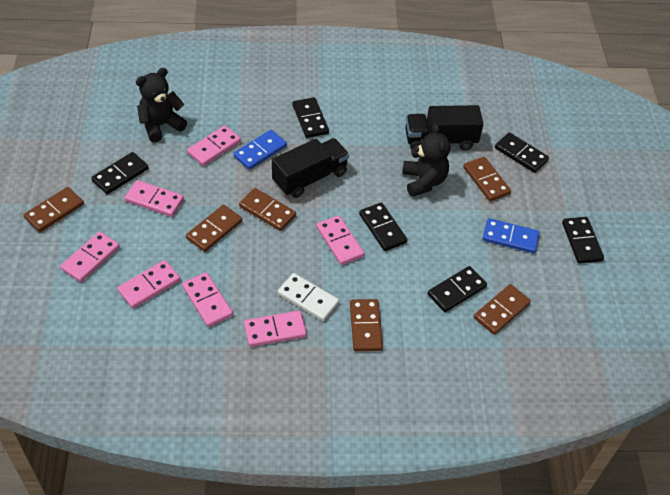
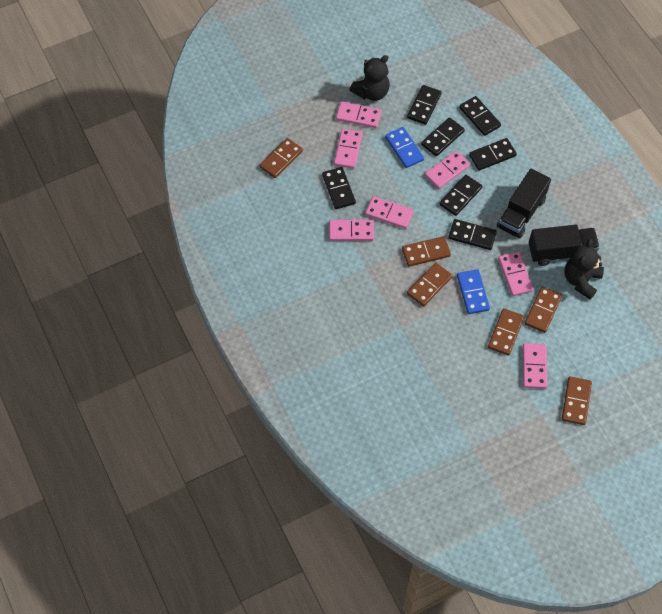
black domino: [91,152,149,194] [293,97,329,138] [359,203,407,251] [428,266,487,312] [495,132,549,173] [562,217,604,264] = 6 -> [322,167,356,209] [407,85,442,125] [421,117,465,156] [439,175,482,216] [448,219,497,250] [459,96,501,136] [469,138,517,171] = 7
white domino: [278,273,339,321] = 1 -> none = 0

